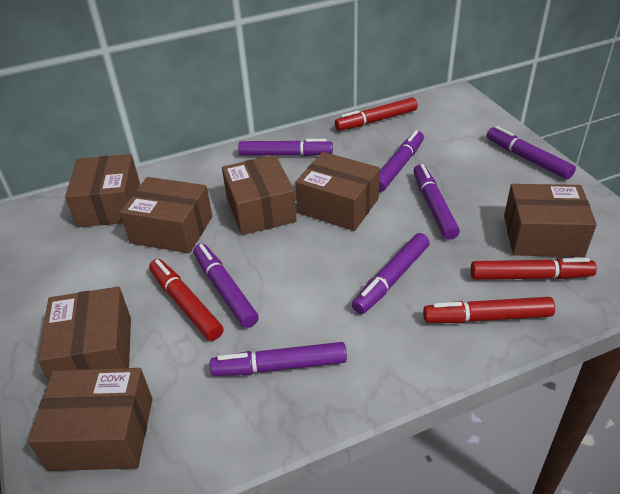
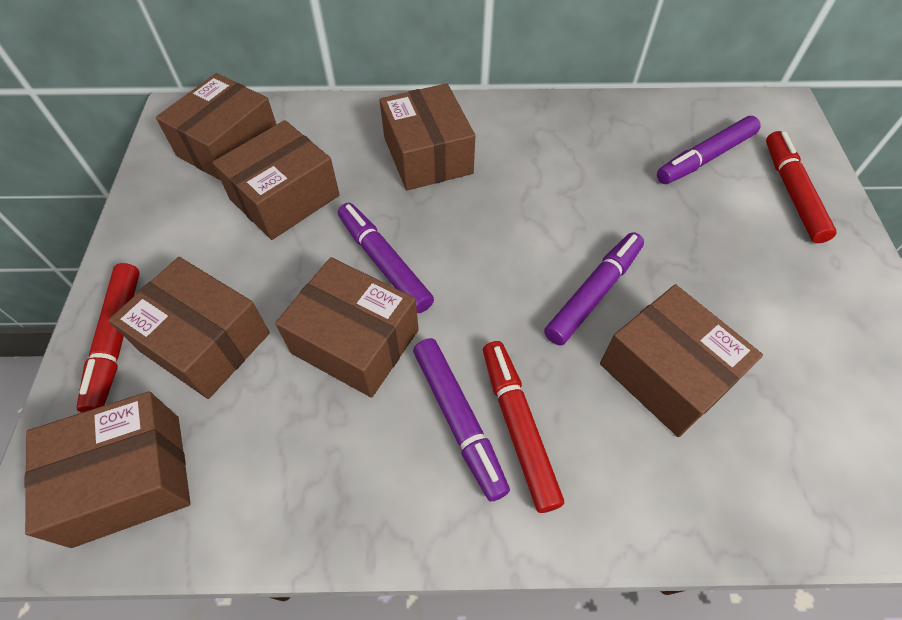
purple marker: [193,243,259,328] [210,342,347,376] [238,139,333,156] [352,233,430,314] [379,130,424,192] [413,164,460,240] [486,126,576,180] = 7 -> [338,203,434,313] [413,338,510,502] [544,232,644,346] [657,116,761,184] = 4
red marker: [149,259,223,341] [335,97,418,131] [423,297,555,323] [471,258,597,280] = 4 -> [76,263,140,413] [483,341,564,513] [766,131,837,243] = 3

